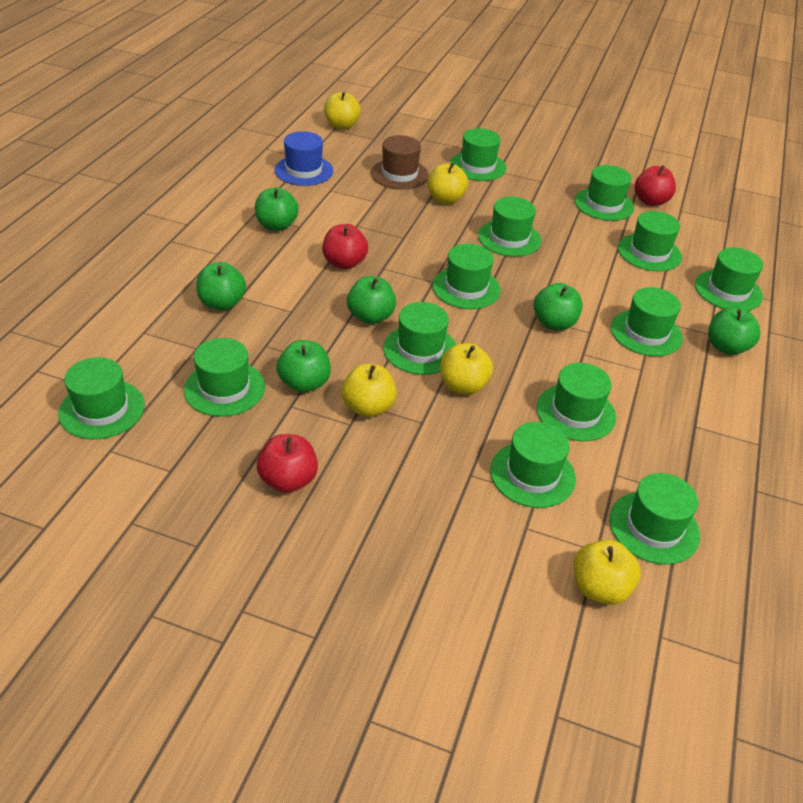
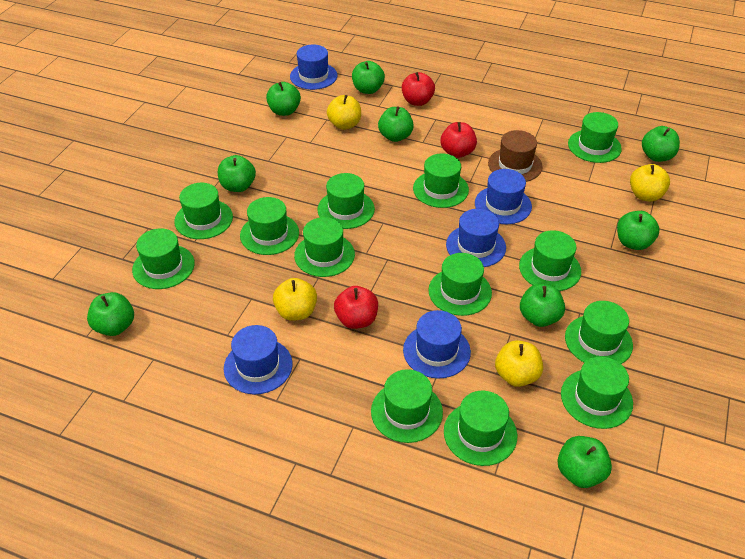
blue hat: [275,131,333,186] = 1 -> [224,325,292,394] [290,45,337,90] [403,310,471,379] [446,209,506,267] [475,169,532,224] = 5
green apple: [196,262,246,310] [255,187,299,231] [276,340,331,393] [347,276,396,324] [534,283,583,330] [708,307,760,355] = 6 -> [87,292,134,336] [218,155,256,192] [266,82,301,116] [352,61,385,94] [378,106,414,142] [520,284,565,327] [558,436,612,488] [617,211,659,250] [642,126,680,162] = 9
yellow apple: [324,92,361,130] [341,364,397,417] [428,163,468,204] [440,343,493,395] [574,540,641,605] = 5 -> [273,278,317,321] [327,95,361,130] [495,340,543,387] [630,164,670,202] = 4

